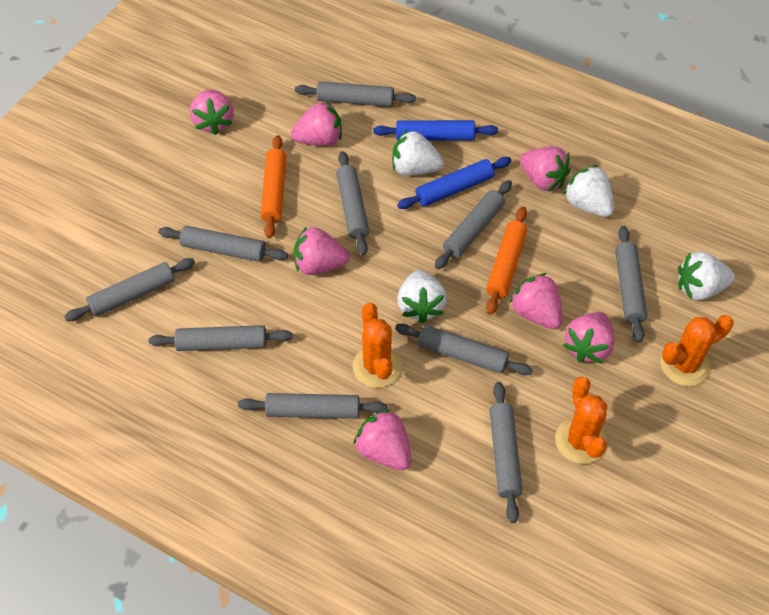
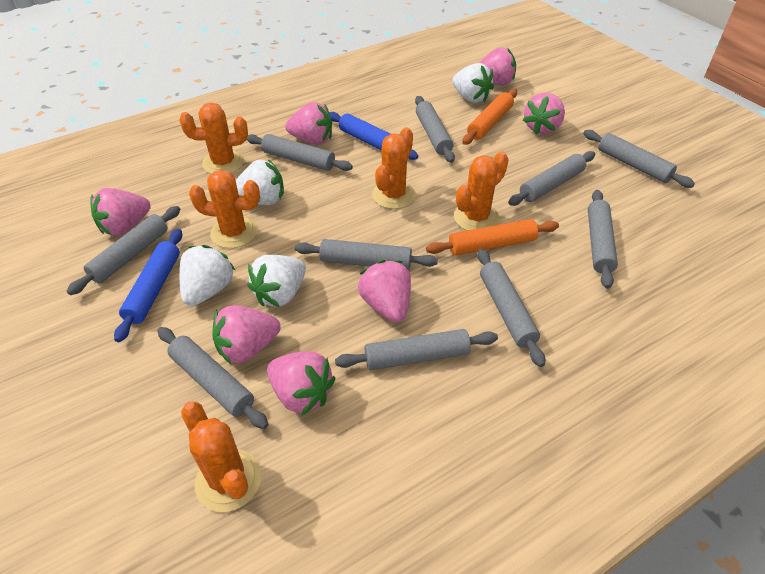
orange cactus: [353,303,402,388] [555,376,607,464] [660,315,733,386] = 3 -> [180,103,248,174] [181,402,261,512] [189,170,260,248] [372,127,416,209] [454,151,509,231] = 5

